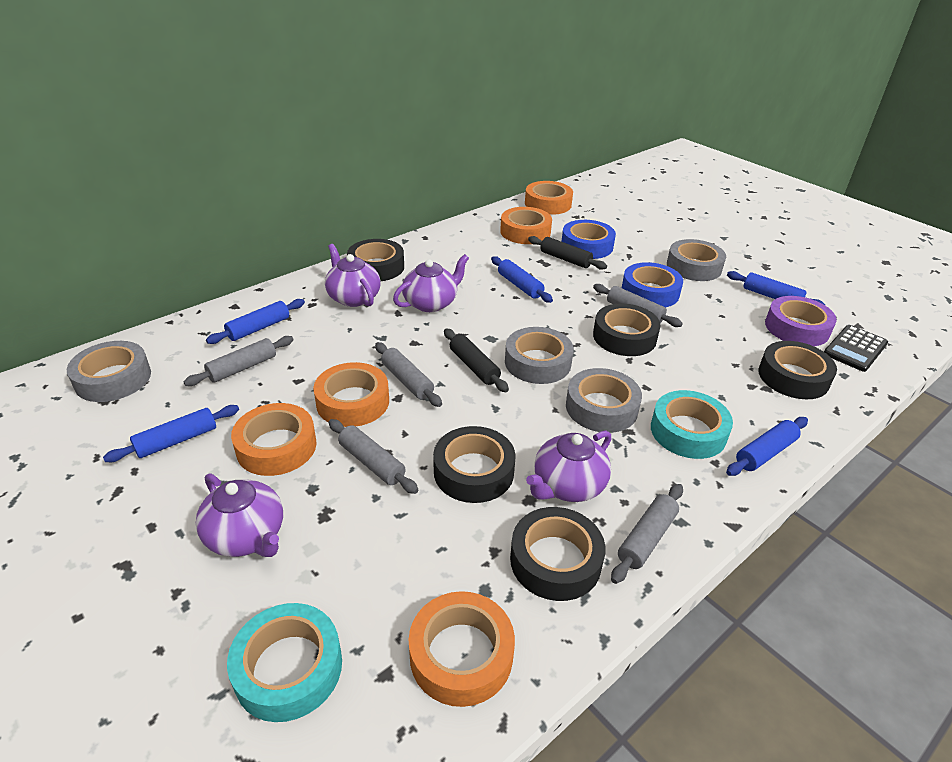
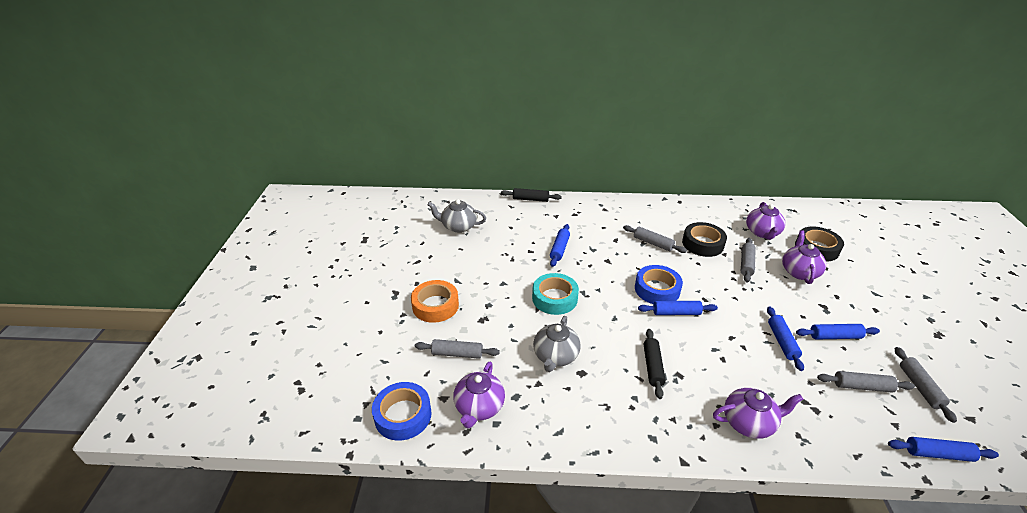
black calculator: [824,325,888,372] = 1 -> none = 0
black tape: [347,239,404,281] [433,426,516,503] [510,507,606,601] [593,304,661,356] [758,341,837,399] = 5 -> [682,222,727,257] [795,227,844,262] = 2
grey tape: [67,341,151,402] [505,327,574,384] [566,368,642,433] [667,239,726,281] = 4 -> none = 0
grey teapot: none = 0 -> [427,199,486,233] [533,316,581,372] = 2
orange tape: [231,403,317,476] [313,362,389,427] [409,591,515,707] [500,207,552,244] [525,181,573,215] = 5 -> [411,280,459,323] = 1
purple tape: [765,296,837,346] = 1 -> none = 0
turquoise tape: [227,603,342,722] [651,390,733,459] = 2 -> [532,273,579,315] = 1

